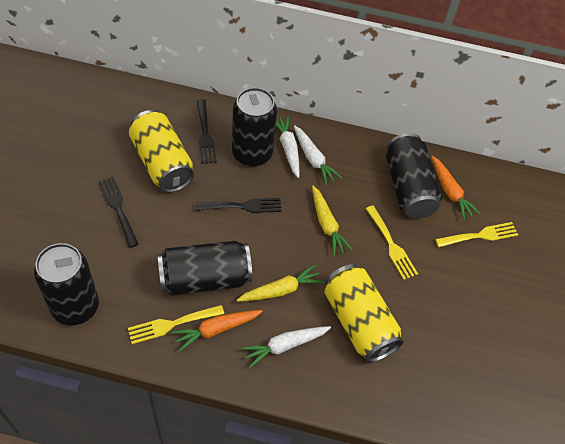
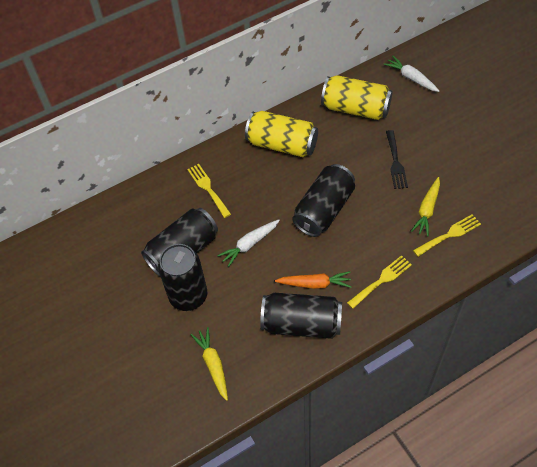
black fork: [98,176,138,248] [195,198,282,213] [197,99,217,164] = 3 -> [386,130,408,189] = 1
orange carrot: [172,310,263,352] [431,156,481,220] = 2 -> [275,271,352,289] = 1
white carrot: [241,326,331,368] [276,115,300,178] [294,125,342,185] = 3 -> [217,219,280,267] [383,56,439,92] = 2

